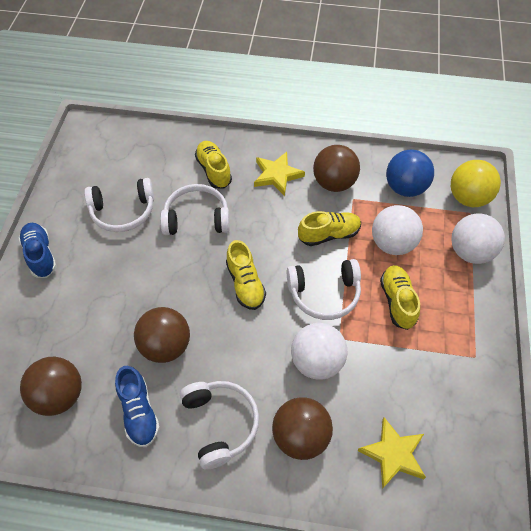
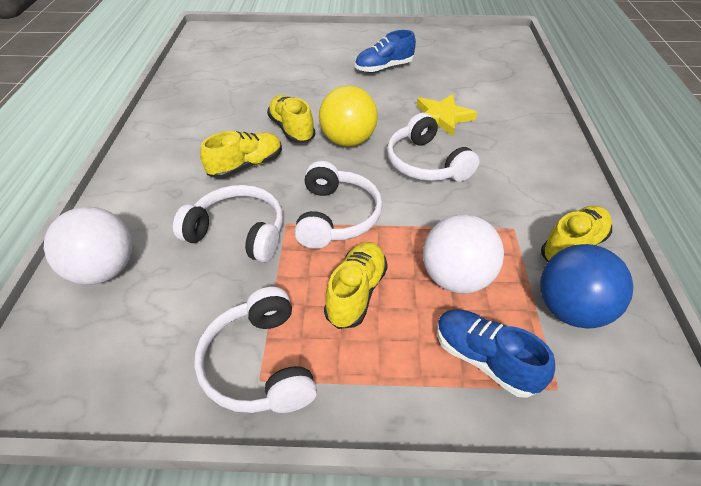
brown ball: [20,357,82,416] [134,307,190,363] [272,397,333,460] [313,145,360,192] = 4 -> none = 0
white ball: [291,323,348,380] [372,205,423,255] [451,213,505,264] = 3 -> [44,207,132,285] [423,214,504,294] = 2
yellow star: [254,152,305,196] [358,417,426,489] = 2 -> [417,94,477,136] = 1

